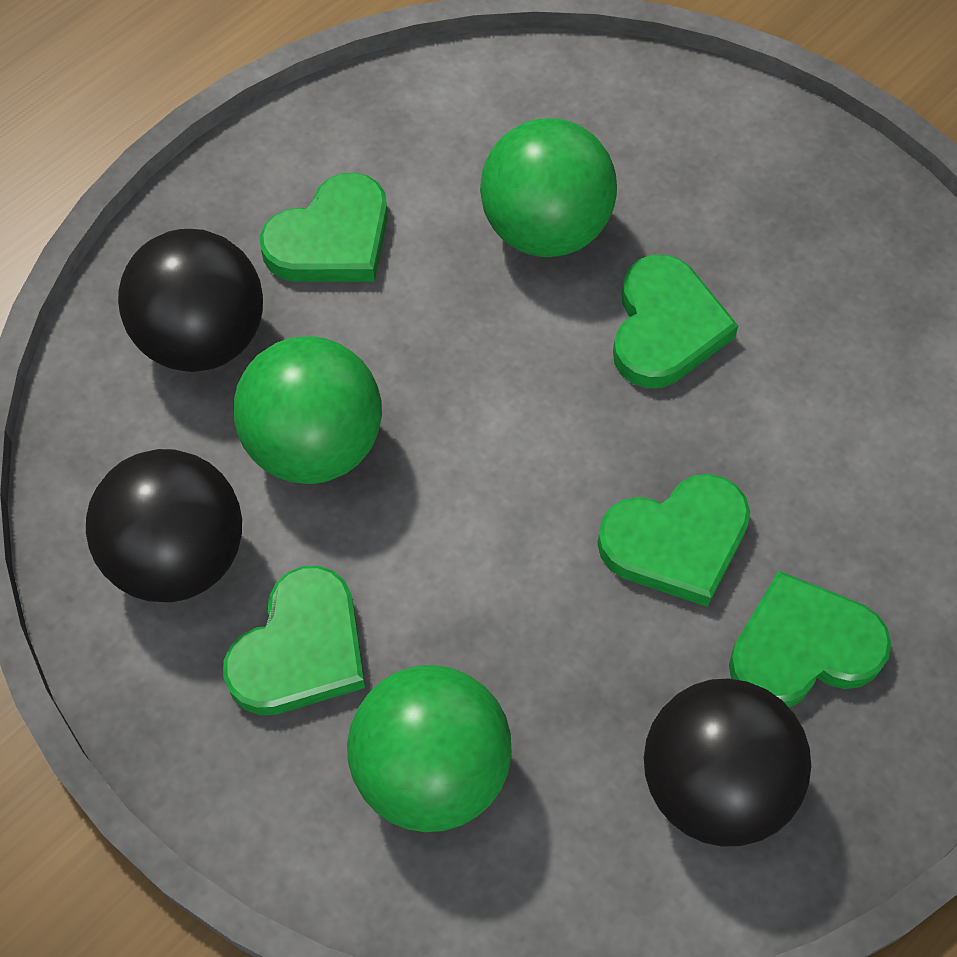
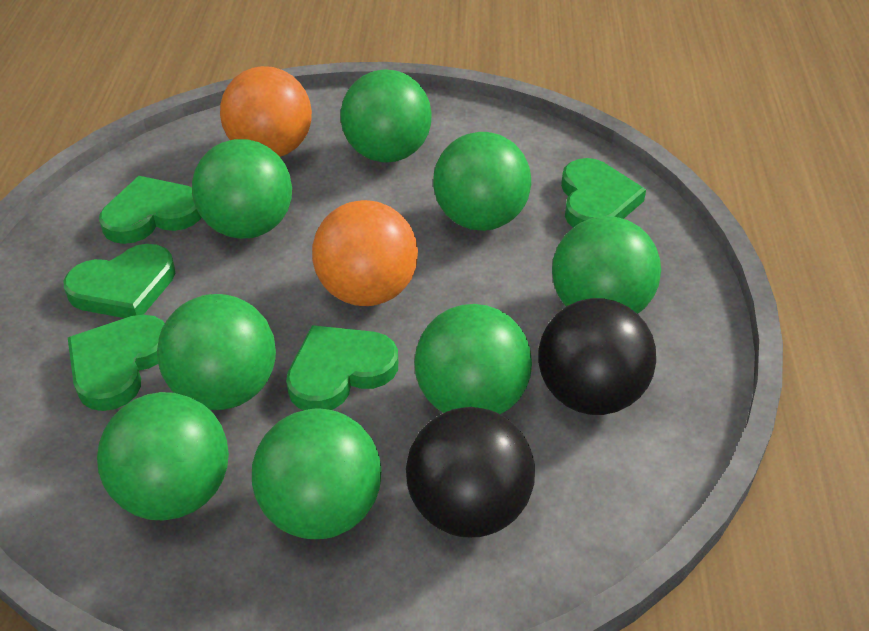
black ball: [86,449,242,602] [118,229,263,372] [644,678,811,846] = 3 -> [406,407,535,537] [538,298,656,415] = 2
green ball: [234,336,382,484] [347,665,512,832] [480,118,617,257] = 3 -> [97,392,229,521] [157,294,276,410] [192,139,292,239] [252,409,382,539] [341,69,432,163] [414,304,532,414] [433,132,531,231] [552,216,661,314] = 8
orange ball: none = 0 -> [220,66,312,157] [312,200,418,306] = 2

